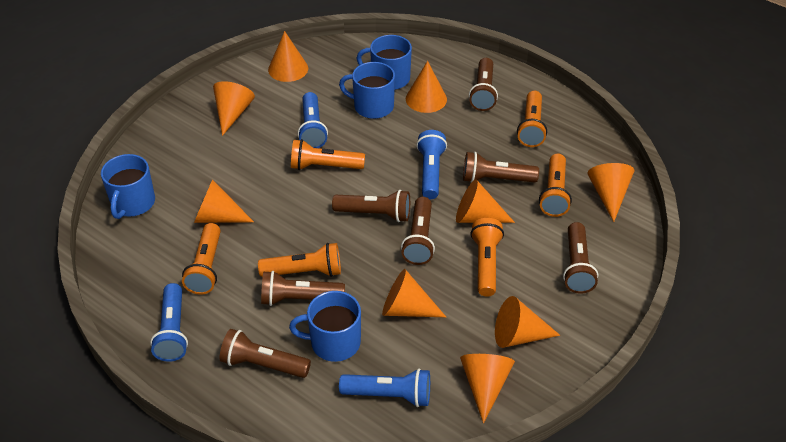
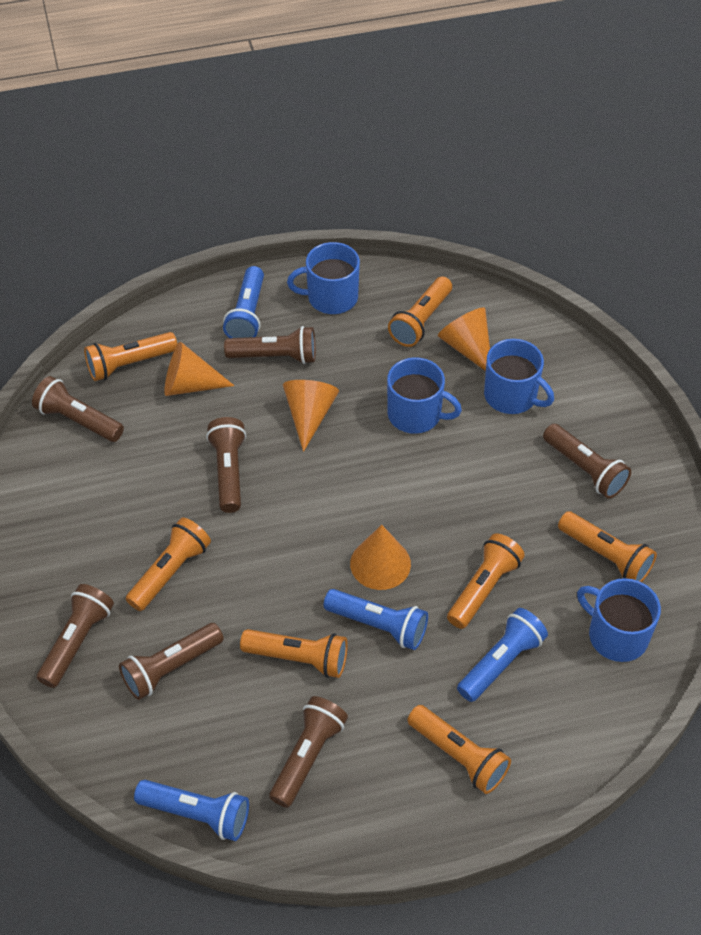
orange cone: [194,179,254,223] [213,81,255,136] [268,31,308,82] [382,269,446,317] [406,61,447,113] [456,180,515,223] [460,354,515,423] [495,296,560,348] [587,163,634,222] = 9 -> [164,342,235,396] [283,380,339,452] [350,525,411,590] [438,307,490,371] = 4
orange flashlight: [182,223,221,295] [258,243,341,277] [291,139,365,170] [470,218,504,297] [517,91,547,147] [539,154,572,217] = 6 -> [84,332,177,381] [126,517,211,611] [240,629,348,678] [388,276,452,347] [407,705,511,794] [447,533,525,629] [558,511,657,582] = 7

